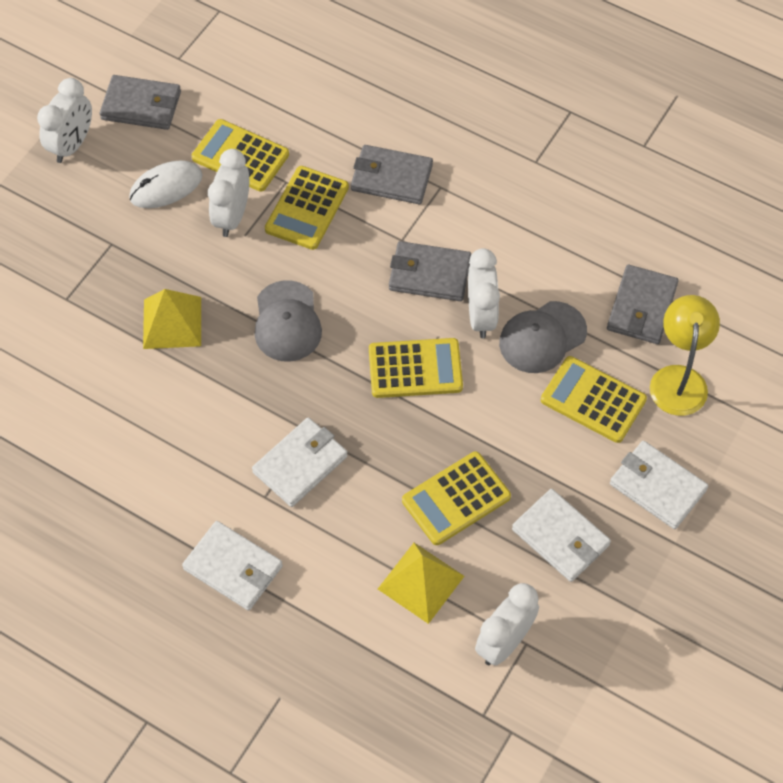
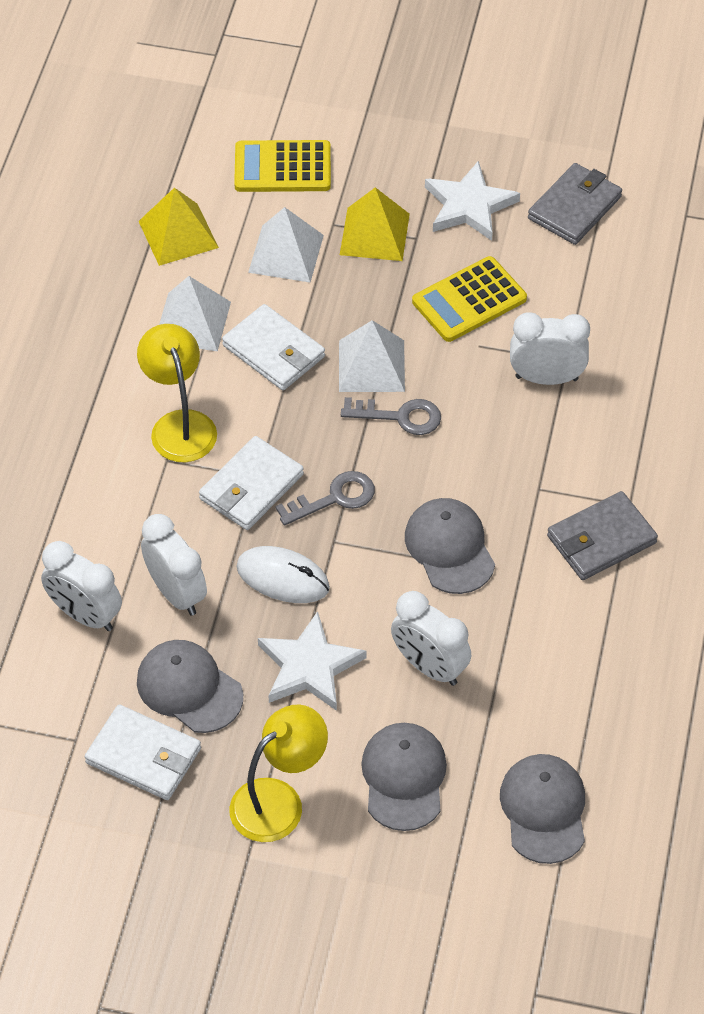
grey cap: [255,280,322,362] [499,301,587,373] = 2 -> [137,640,243,733] [361,723,447,831] [405,498,495,594] [500,754,585,864] = 4
grey key: none = 0 -> [275,471,375,526] [341,397,441,435] = 2
grey wallet: [100,75,181,130] [351,145,433,204] [389,241,471,301] [607,265,679,344] = 4 -> [528,163,622,245] [547,491,658,580] = 2
white pyramid: none = 0 -> [159,276,231,351] [248,207,324,282] [339,320,405,392] = 3
white star: none = 0 -> [258,611,367,711] [425,161,520,241] = 2
white wallet: [182,521,283,611] [252,417,348,507] [512,489,611,582] [610,441,708,529] = 4 -> [85,704,201,800] [199,436,304,530] [222,304,325,390] = 3
yellow calculator: [192,119,289,192] [265,166,349,250] [369,338,463,398] [402,452,511,545] [541,356,647,443] = 5 -> [234,140,331,192] [412,256,527,342] = 2
yellow lamp: [650,295,720,416] = 1 -> [137,324,217,462] [229,705,328,842] = 2

